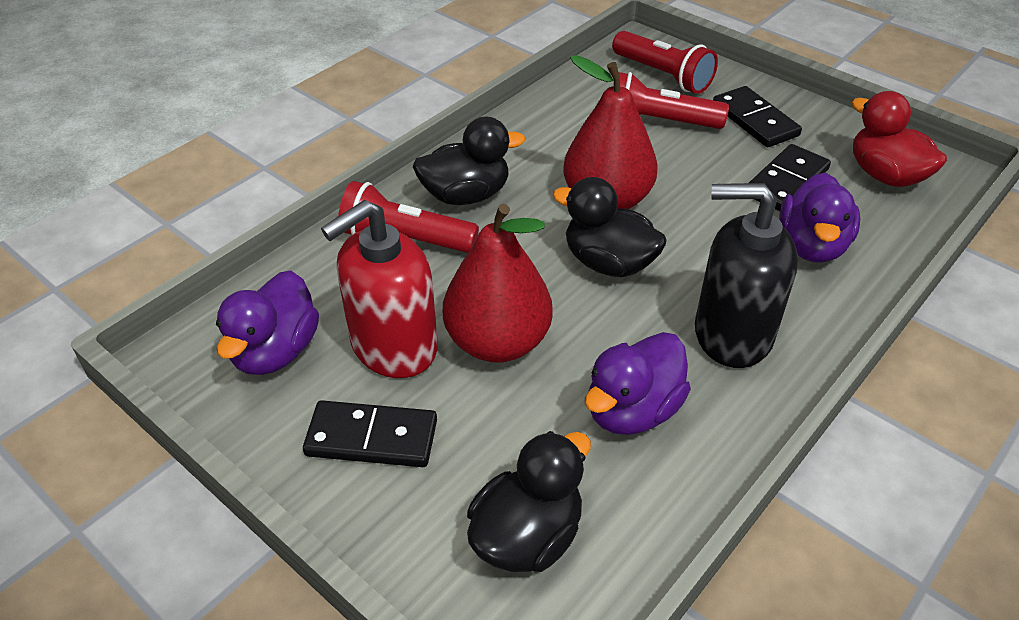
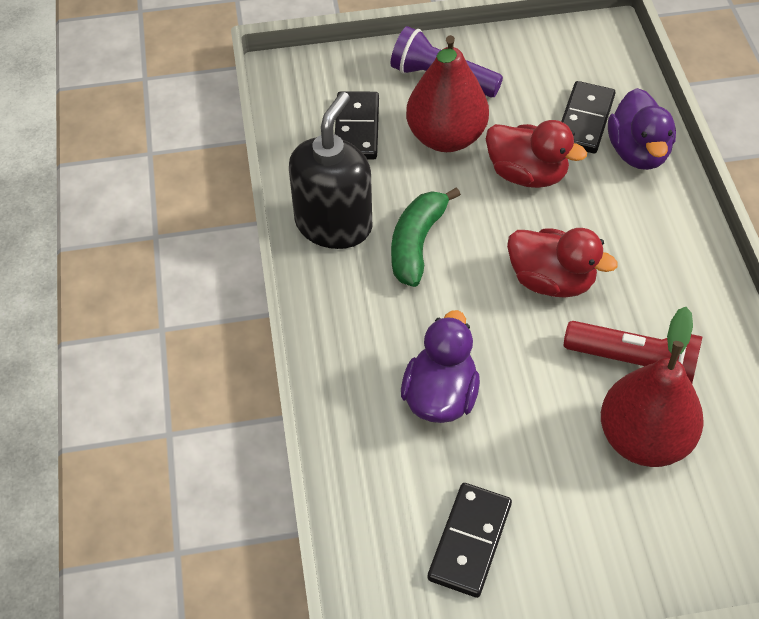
black duck: [413,116,525,205] [467,431,591,572] [552,177,667,277] = 3 -> none = 0
green banana: none = 0 -> [391,187,461,287] = 1
purple duck: [216,271,319,375] [585,332,691,435] [779,173,860,262] = 3 -> [401,310,480,423] [608,88,676,170] = 2
purple flashlight: none = 0 -> [390,26,503,97] = 1
red duck: [851,91,947,187] = 1 -> [486,120,587,188] [507,228,618,297] = 2
red flashlight: [338,181,479,253] [612,31,718,94] [619,72,729,129] = 3 -> [564,321,703,383] = 1
red soap dispenser: [321,200,438,378] = 1 -> none = 0

